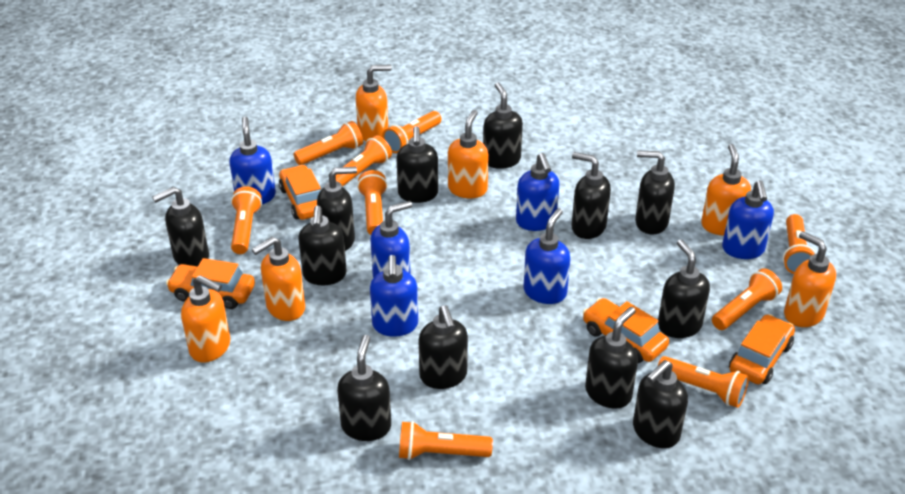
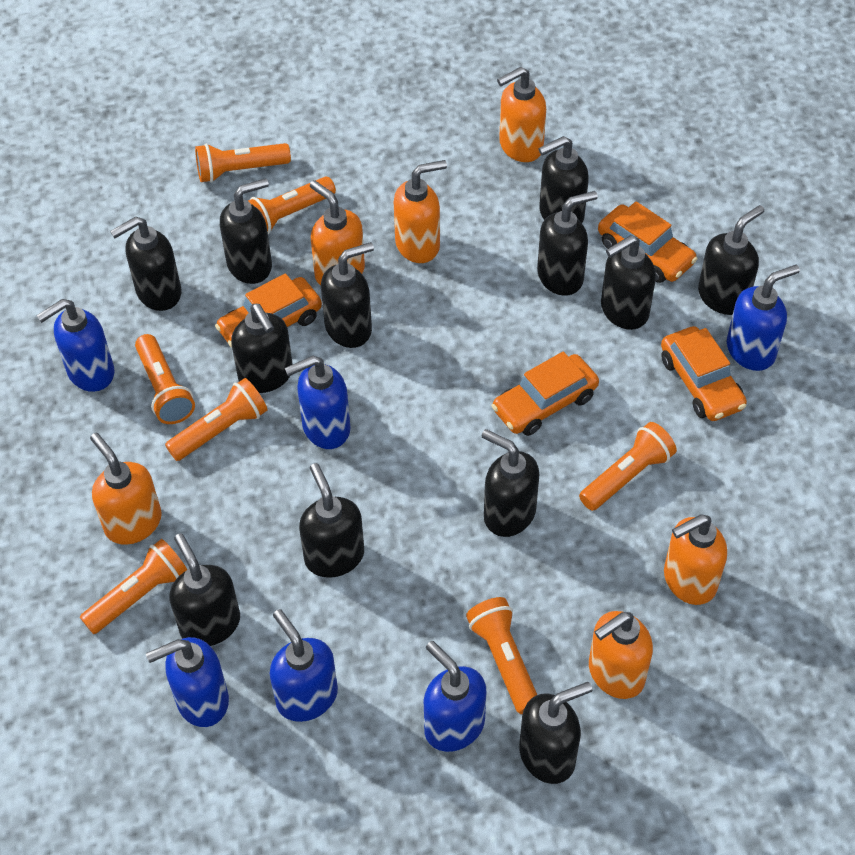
orange flashlight: [231,186,262,254] [293,121,363,165] [336,135,392,187] [357,170,387,235] [383,111,441,153] [399,421,493,460] [658,356,749,408] [712,268,782,330] [783,214,816,274] = 9 -> [80,539,187,634] [135,334,195,424] [165,378,268,461] [195,143,291,183] [248,177,336,234] [466,597,537,714] [579,422,677,511] = 7

